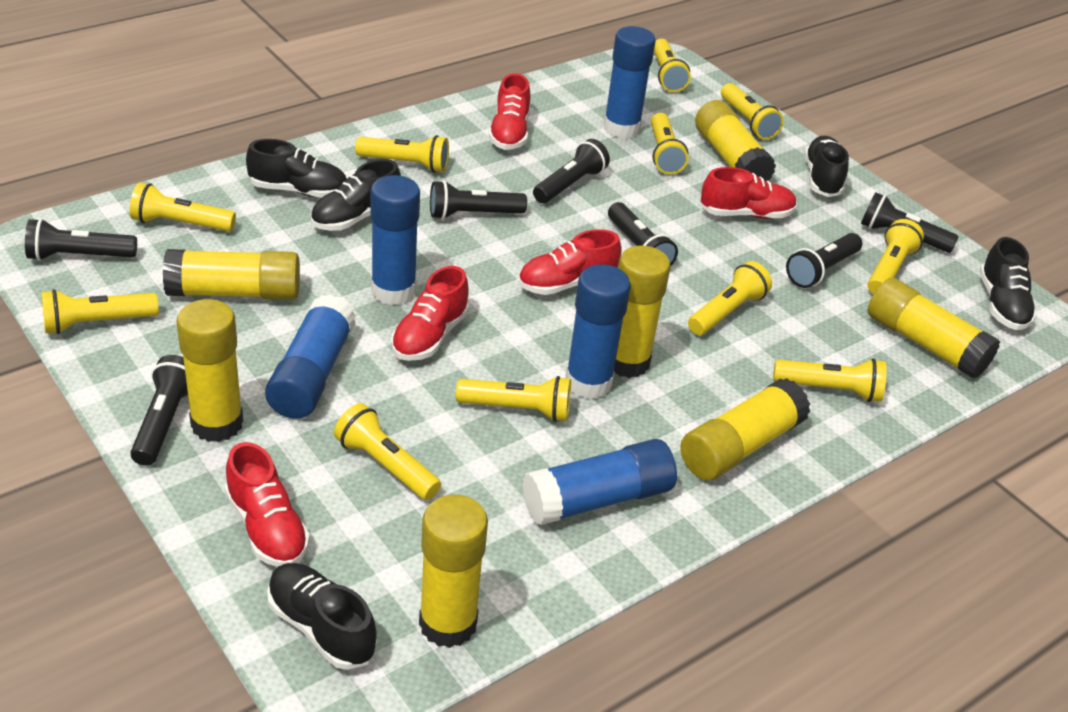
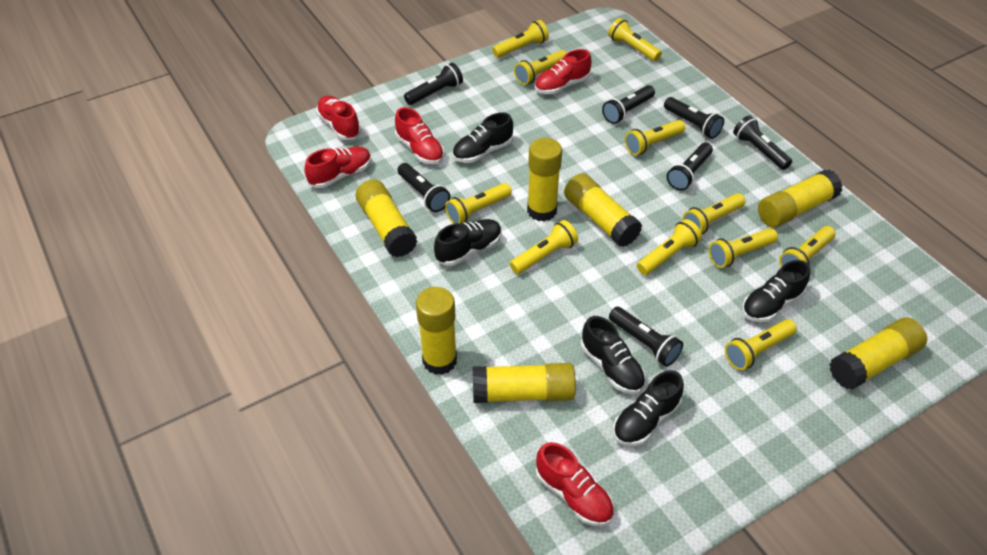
blue glue stick: [265,295,356,419] [370,175,420,305] [522,439,677,525] [565,264,631,399] [603,26,656,138] = 5 -> none = 0

